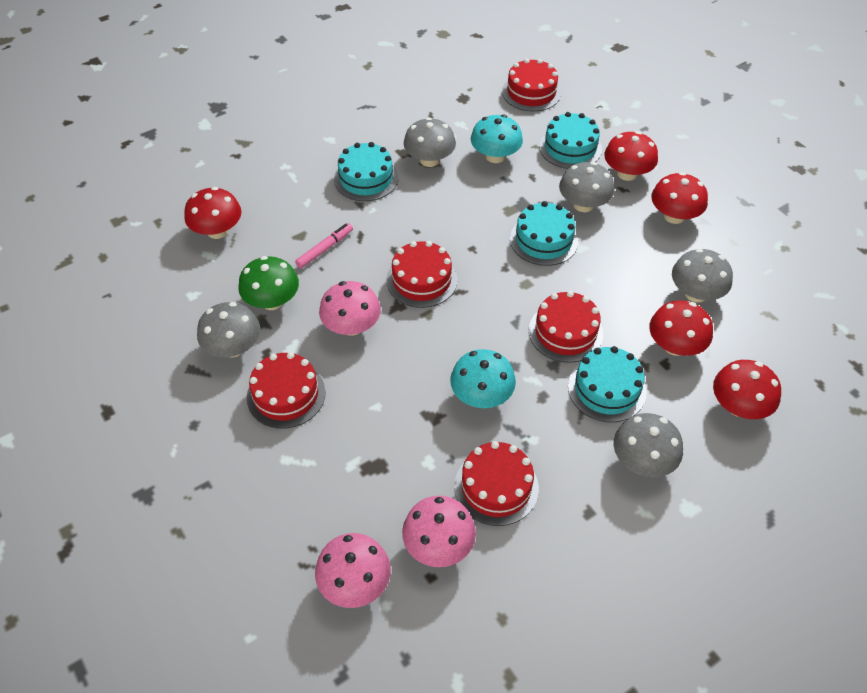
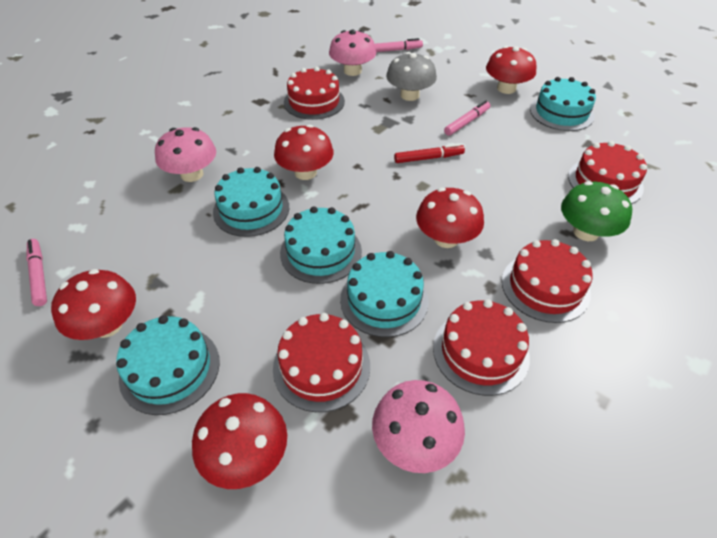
grey mushroom: [197,302,260,358] [404,117,456,167] [559,162,614,212] [614,413,683,477] [672,248,733,302] = 5 -> [386,52,437,101] = 1
pink marker: [295,223,353,268] = 1 -> [26,239,47,306] [375,38,423,52] [444,100,490,136] = 3
red marker: none = 0 -> [394,144,465,163] = 1
turquoise cake: [334,142,398,201] [510,201,578,266] [539,112,602,169] [568,346,647,422] = 4 -> [116,315,220,415] [213,167,289,237] [280,206,362,284] [340,251,429,337] [530,77,596,131] = 5
turquoise mushroom: [450,349,516,408] [471,114,523,163] = 2 -> none = 0

